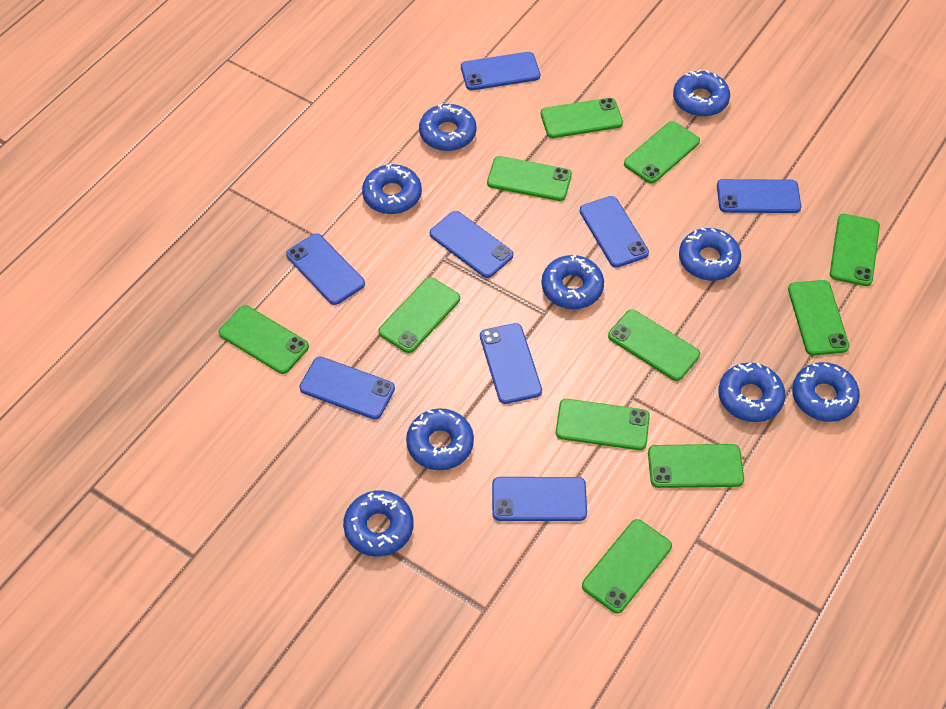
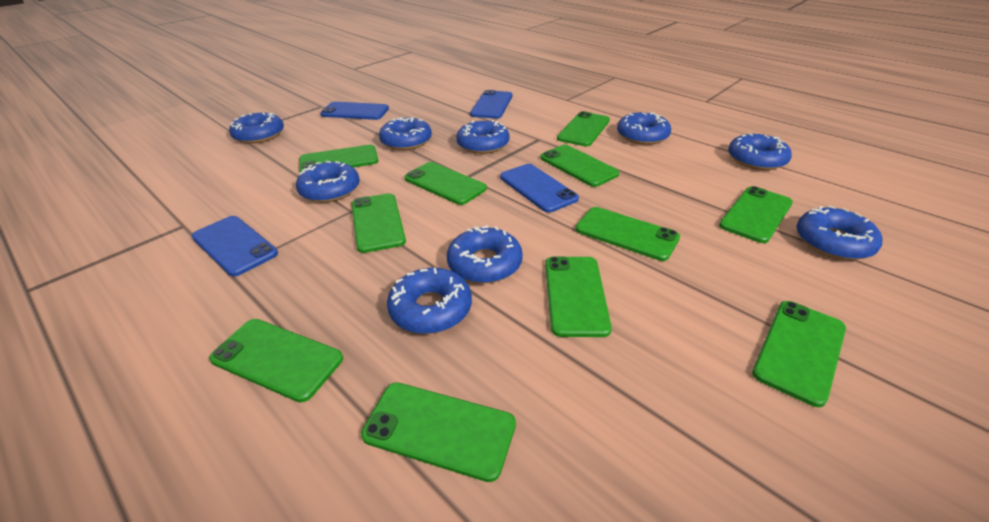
blue phone: [286,233,365,305] [299,357,395,419] [430,211,513,278] [461,52,540,90] [480,323,542,404] [492,477,587,521] [580,196,649,268] [717,179,801,213] = 8 -> [192,216,278,276] [320,102,389,120] [470,90,512,119] [500,164,579,213] = 4

